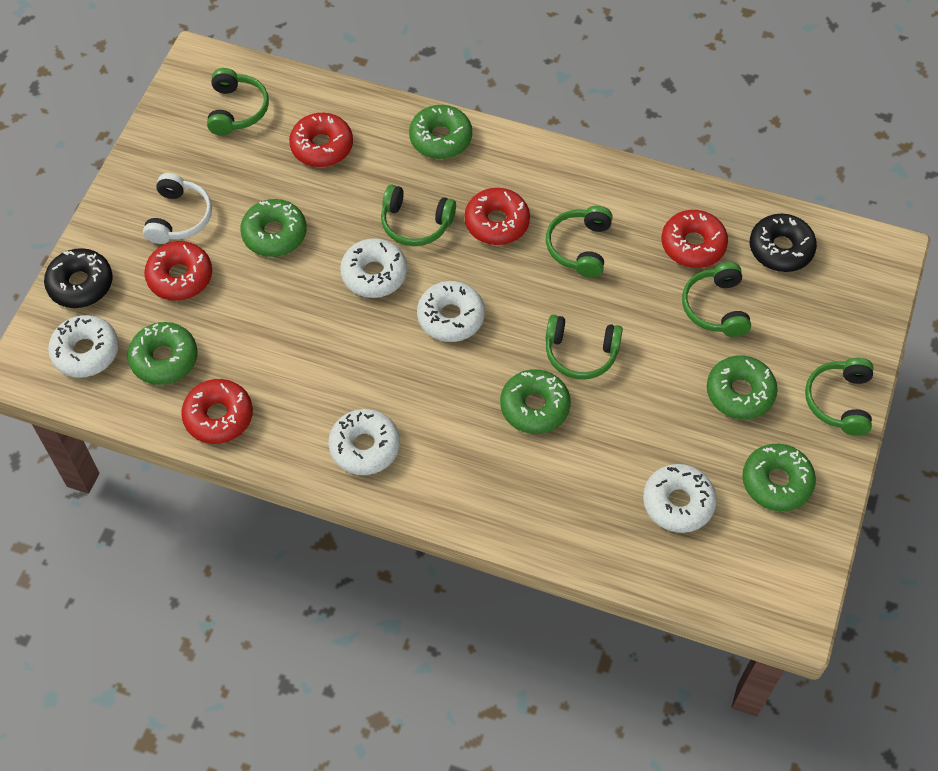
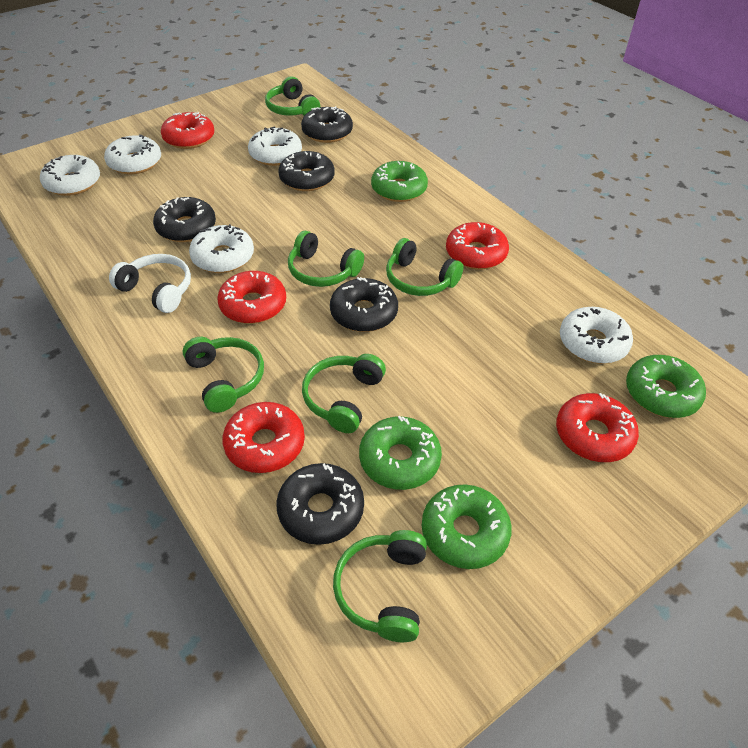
black donut: [44,248,113,308] [750,214,817,272] = 2 -> [153,197,216,242] [276,463,364,545] [278,151,335,191] [301,106,353,143] [330,277,398,332] = 5
green donut: [127,322,197,385] [240,199,307,257] [409,105,472,159] [500,369,571,434] [707,355,778,420] [742,444,816,511] = 6 -> [359,416,442,490] [371,161,428,202] [422,484,512,569] [626,355,706,418] = 4

